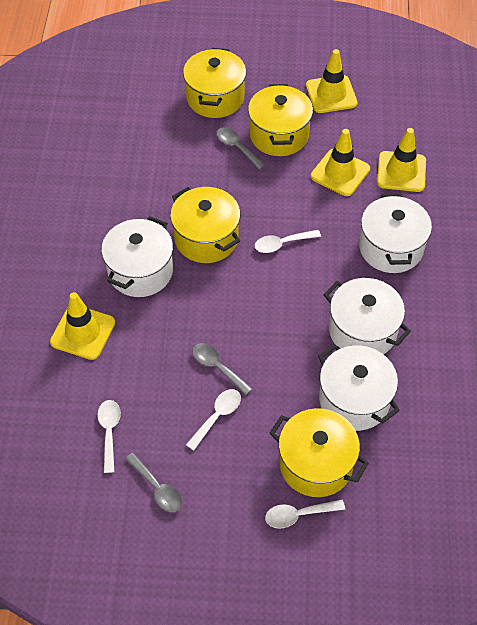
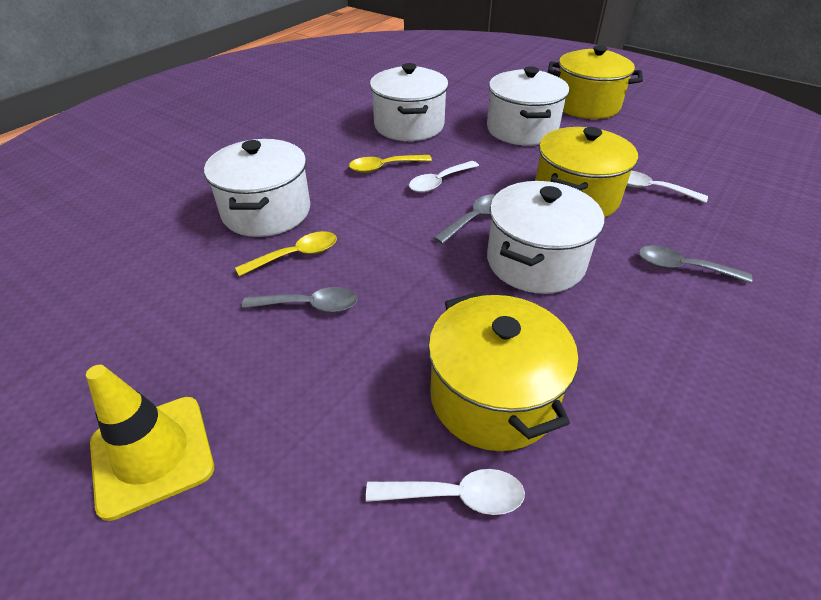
white spoon: [97,400,121,473] [186,389,241,451] [254,230,321,253] [265,500,345,529] = 4 -> [366,469,525,515] [409,161,479,193] [627,171,708,203] = 3
yellow pot: [170,187,240,263] [183,48,246,118] [248,84,313,156] [270,408,369,497] = 4 -> [428,292,578,451] [535,127,638,218] [548,45,643,119] = 3
yellow spoon: none = 0 -> [235,231,337,276] [349,155,432,173] = 2
yellow traffic cone: [50,292,115,360] [306,49,358,113] [311,129,370,196] [377,128,426,192] = 4 -> [86,365,214,521] = 1

